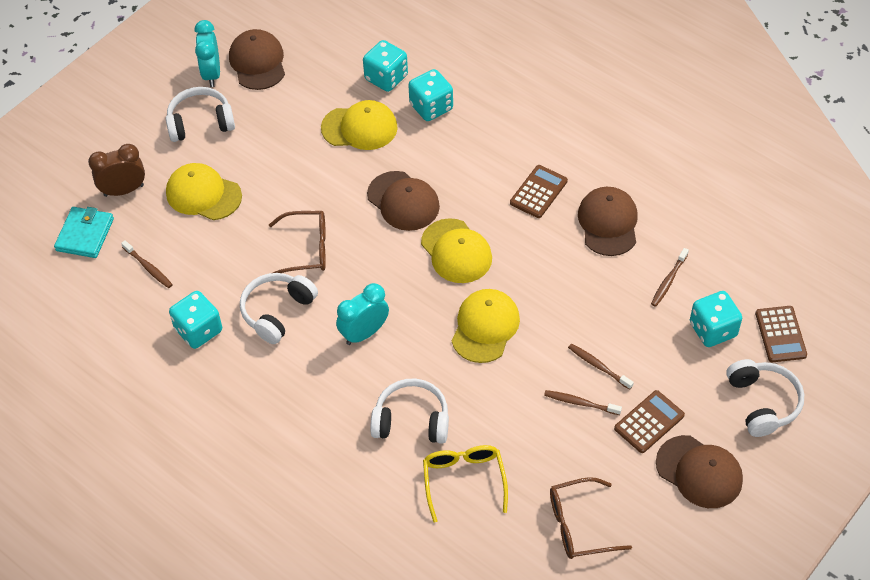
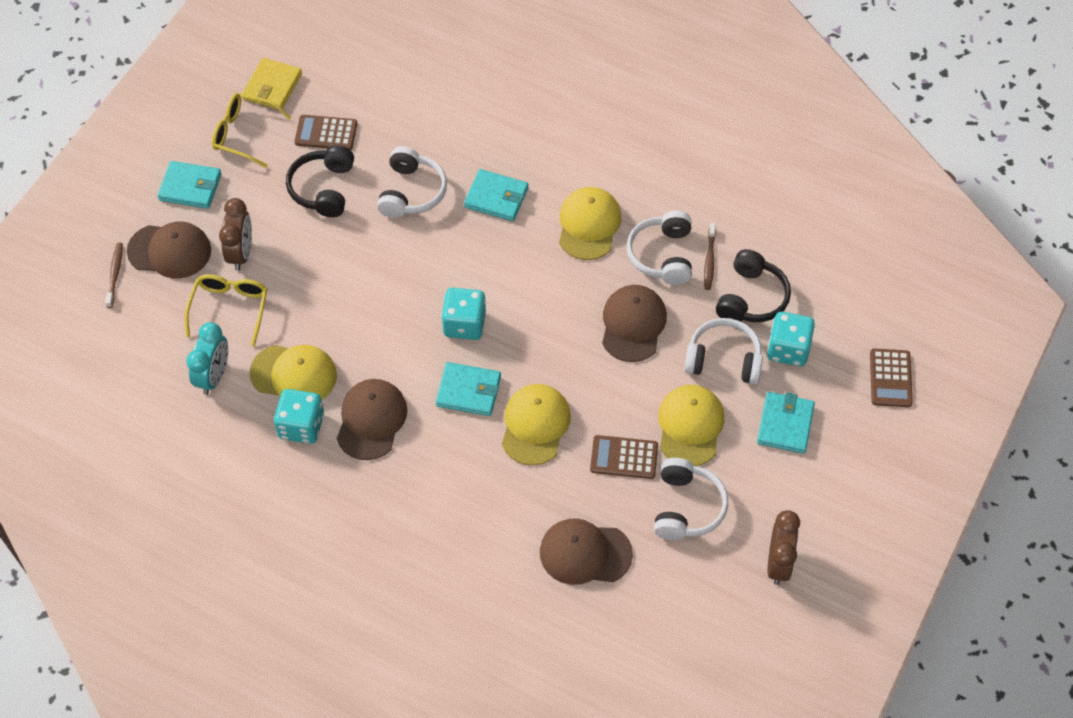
black headphones: none = 0 -> [286,145,354,217] [716,249,791,322] = 2
brown clock: [88,144,145,197] = 1 -> [219,198,252,271] [767,510,800,585] = 2
brown glasses: [269,211,326,273] [550,477,632,559] = 2 -> none = 0
brown toothbrush: [121,240,173,288] [544,390,622,415] [568,343,634,390] [651,248,689,307] = 4 -> [105,243,123,308] [704,223,716,290] = 2
turquoise clock: [195,20,220,87] [336,283,389,345] = 2 -> [186,322,228,395] = 1
turquoise dice: [169,291,222,349] [363,40,408,92] [408,69,453,121] [690,291,742,347] = 4 -> [274,389,324,444] [441,288,486,340] [767,312,815,366] = 3
turquoise wallet: [54,207,114,258] = 1 -> [157,161,221,209] [436,362,501,416] [464,169,529,221] [757,392,815,454] = 4
yellow glasses: [423,445,508,523] = 1 -> [184,274,267,346] [212,93,291,168] = 2
yellow wallet: none = 0 -> [242,58,302,110] = 1

